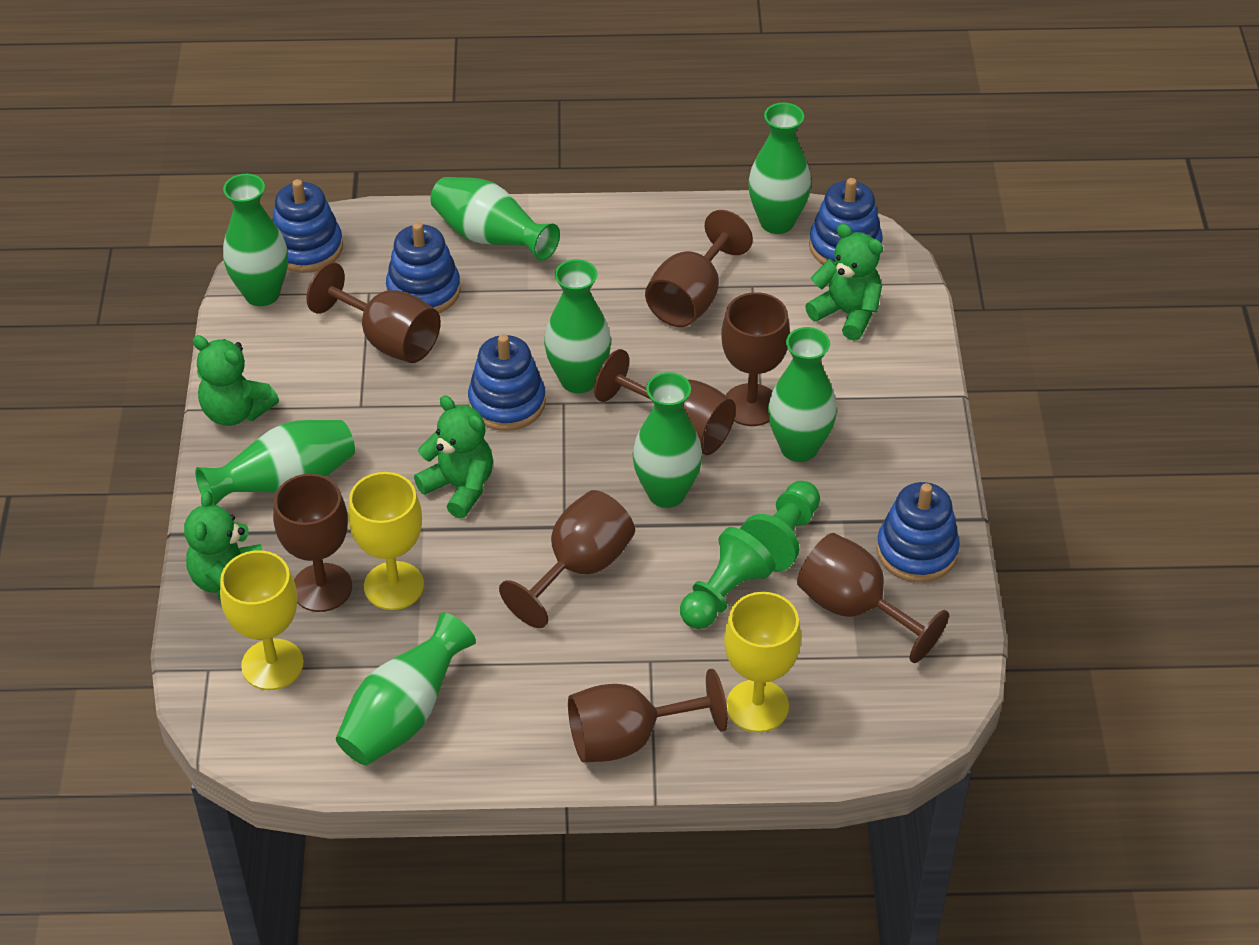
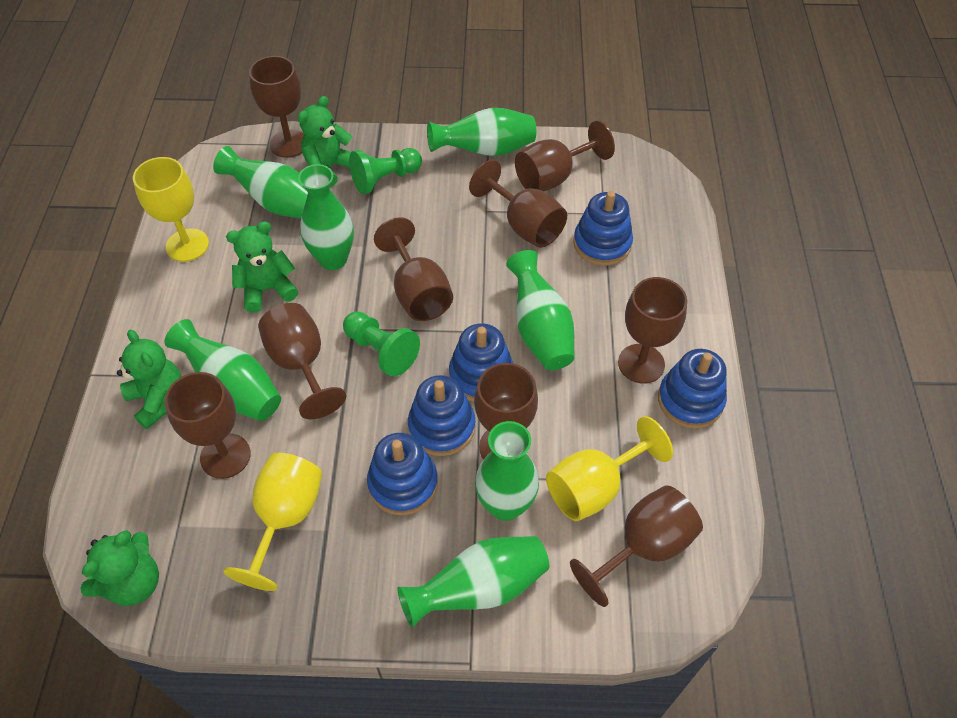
brown goblet: [273,474,352,612] [307,262,441,363] [499,490,635,628] [568,669,728,763] [594,349,736,455] [645,210,753,327] [721,292,790,426] [797,533,949,663] = 8 -> [165,372,251,479] [249,56,305,158] [258,303,346,419] [374,217,453,321] [469,160,567,248] [474,363,538,460] [515,121,615,192] [570,485,703,607] [618,277,687,384] = 9
green vase: [195,420,355,505] [223,174,288,306] [336,612,476,765] [430,177,560,261] [544,259,611,393] [632,372,702,508] [748,103,811,234] [768,327,837,462] = 8 -> [164,319,281,421] [213,146,308,218] [298,164,354,270] [397,536,549,628] [427,108,536,156] [475,421,539,521] [506,250,575,370] = 7

